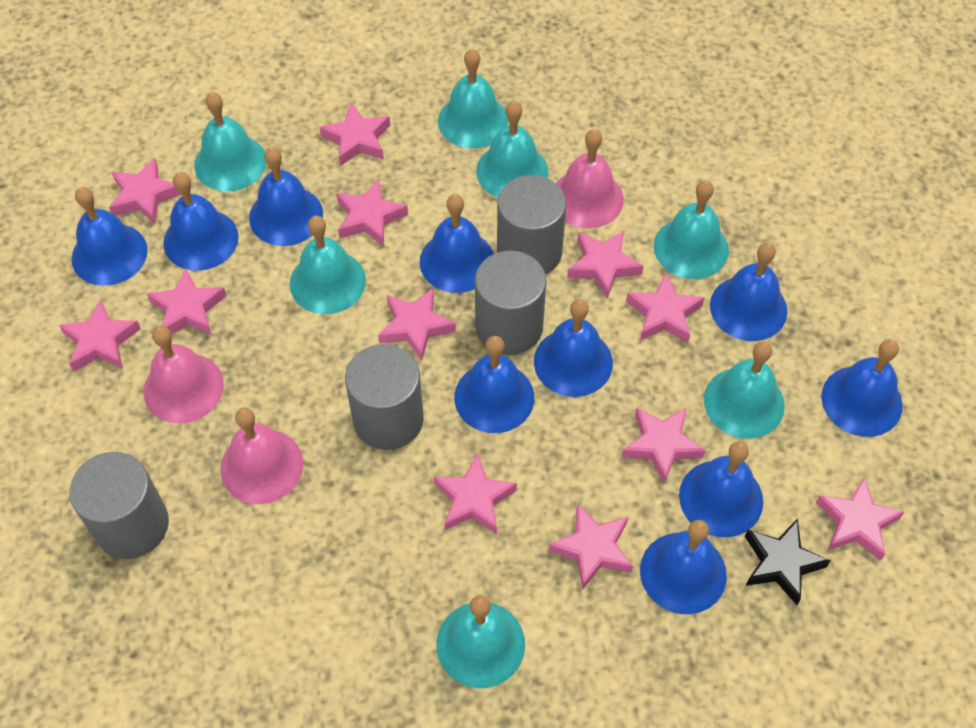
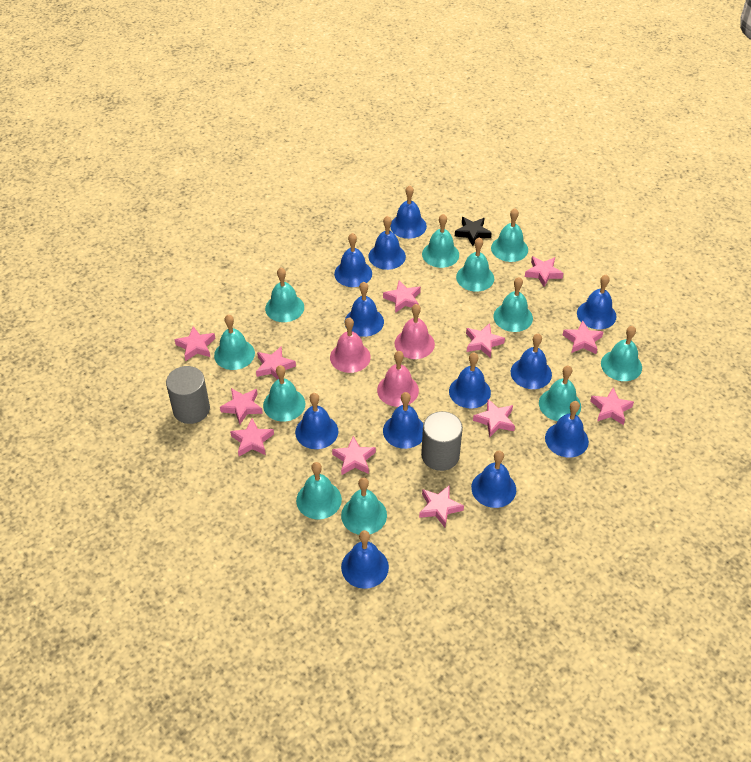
blue bell: [72,187,148,286] [163,172,239,271] [249,147,323,246] [420,194,494,293] [454,336,534,433] [534,299,613,397] [640,520,727,614] [679,441,763,537] [710,243,787,341] [821,339,903,437] = 10 -> [295,393,338,449] [334,233,372,287] [341,530,389,589] [345,282,384,337] [368,216,406,270] [383,392,423,449] [390,185,427,239] [449,353,491,408] [471,451,516,508] [511,334,552,389] [545,401,589,458] [577,275,617,329] = 12
grey cylinder: [70,452,169,559] [345,344,424,450] [475,250,546,355] [497,175,566,274] = 4 -> [166,366,210,424] [421,411,463,471] = 2
turquoise bell: [194,92,266,191] [290,216,366,314] [436,595,525,688] [438,49,508,148] [476,101,548,197] [654,180,729,279] [704,341,785,439] = 7 -> [214,315,255,370] [263,365,305,421] [265,268,304,322] [296,462,342,520] [341,478,387,535] [422,214,459,268] [456,237,494,292] [491,208,528,262] [494,277,533,332] [539,366,581,421] [601,326,642,381] = 11

